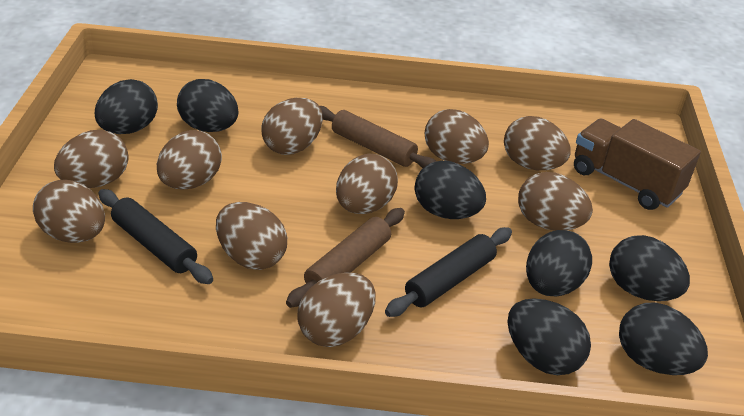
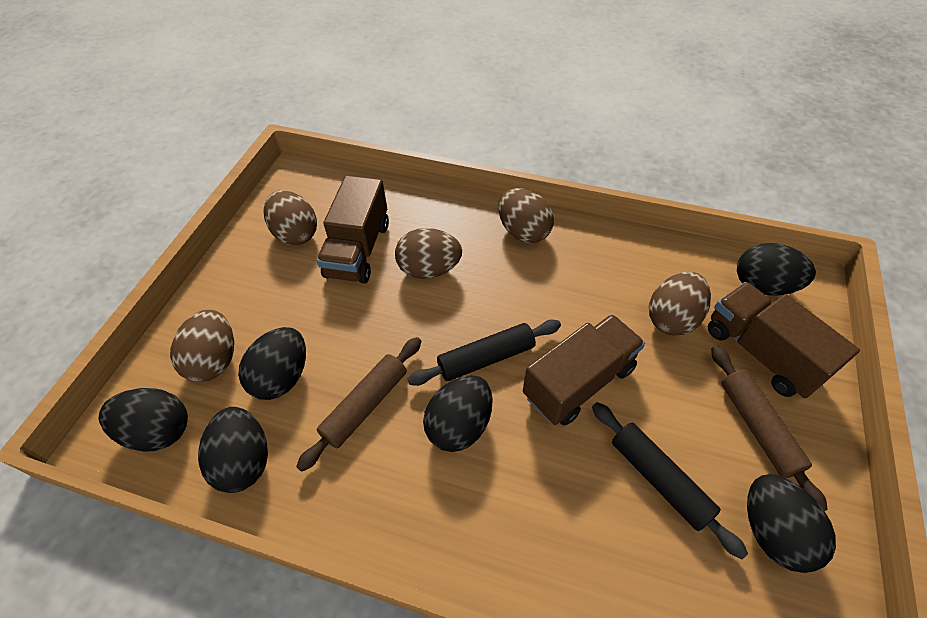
black egg: [95,79,158,134] [177,79,238,132] [415,161,486,219] [507,298,591,375] [526,230,592,296] [609,235,690,301] [619,302,708,375] = 7 -> [99,388,188,452] [198,407,268,493] [238,327,306,400] [423,375,493,452] [737,243,816,296] [747,474,836,573] = 6
brown egg: [33,179,105,243] [54,130,129,188] [157,130,222,189] [216,202,287,270] [261,98,323,155] [297,273,376,347] [336,154,398,214] [425,109,489,164] [504,116,571,170] [518,172,593,231] = 10 -> [170,310,234,382] [264,190,317,245] [395,228,462,279] [498,188,554,243] [649,272,711,336] = 5
brown truck: [574,119,701,210] = 1 -> [317,175,389,284] [523,314,645,426] [708,282,860,398] = 3

